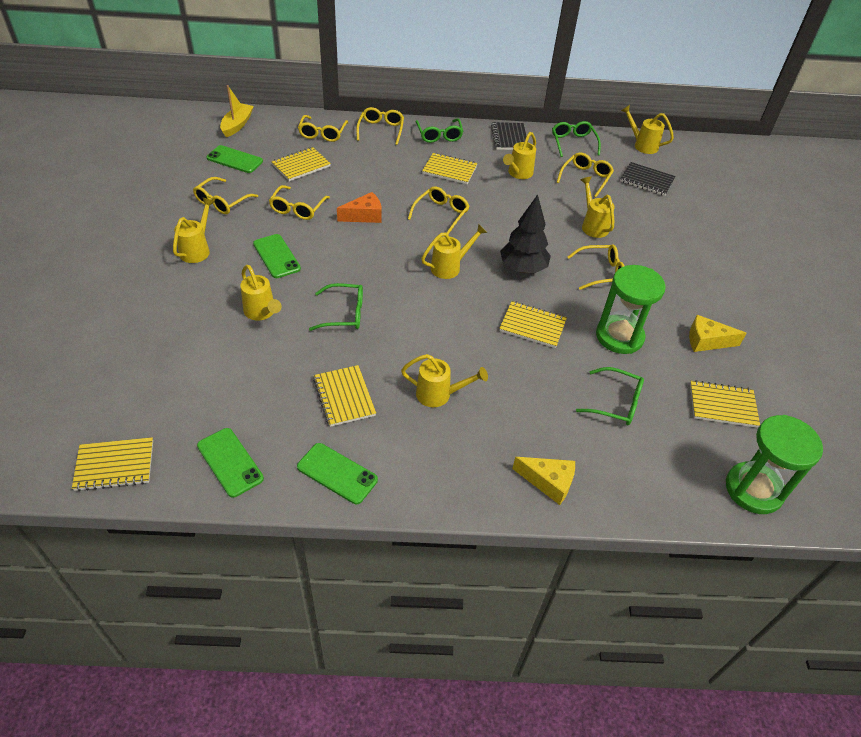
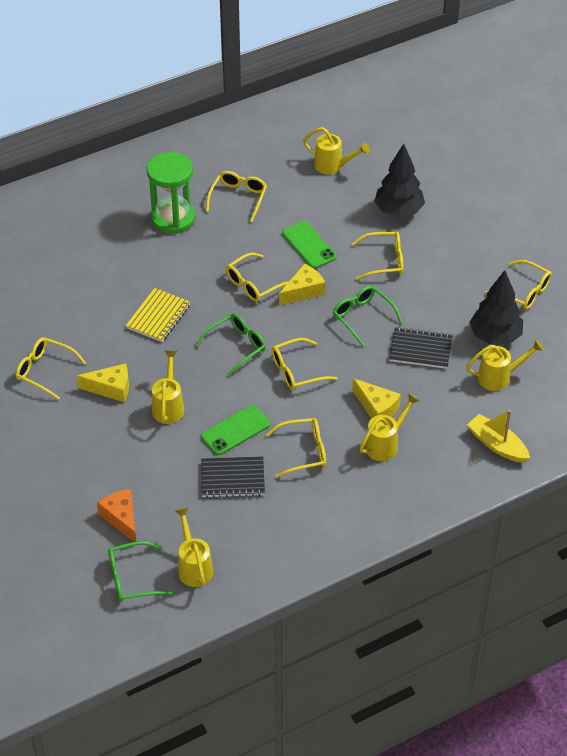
black tree: [500,194,551,273] = 1 -> [374,144,425,217] [469,270,523,345] = 2
green glasses: [309,283,363,331] [416,118,463,143] [552,121,601,157] [576,367,644,425] = 4 -> [108,541,173,602] [196,314,266,377] [333,286,403,347] = 3
green hourglass: [596,265,666,354] [726,415,823,514] = 2 -> [147,152,196,234] = 1
green phone: [197,428,264,498] [206,145,263,173] [253,234,301,278] [297,443,378,504] = 4 -> [201,405,271,455] [282,221,336,269] = 2
yellow cheese: [512,457,575,505] [689,315,747,352] = 2 -> [76,364,129,402] [279,263,325,306] [352,378,401,419] = 3
yellow notebook: [72,437,153,491] [271,147,331,181] [313,365,376,427] [422,153,478,184] [499,301,567,348] [690,380,760,428] = 6 -> [126,288,190,342] = 1
yellow watering can: [173,198,214,263] [240,265,282,320] [401,354,488,407] [421,224,487,279] [503,132,536,179] [581,177,615,238] [621,105,674,154] = 7 -> [152,351,184,424] [175,507,213,587] [303,127,370,175] [360,393,420,461] [466,339,544,391] = 5

